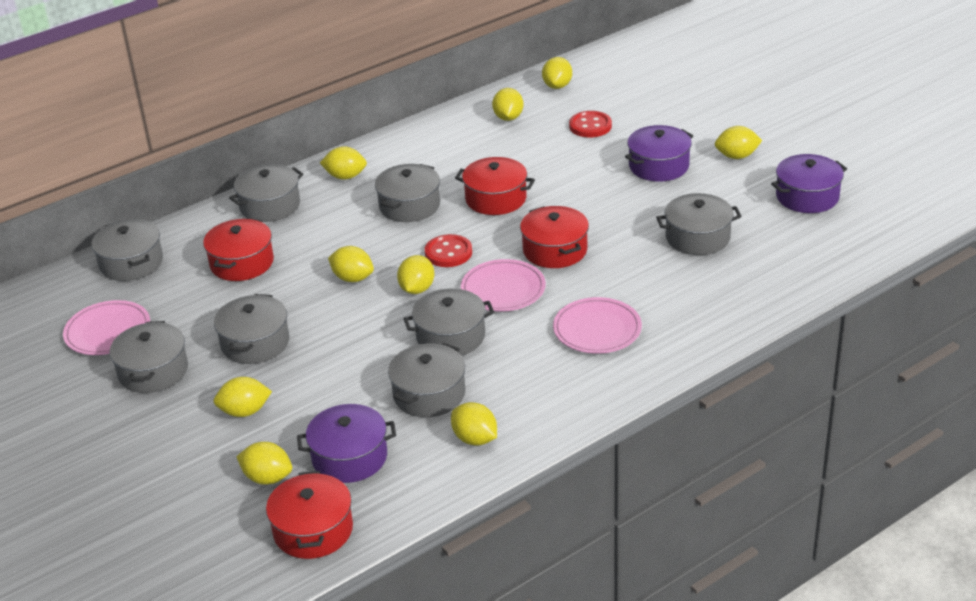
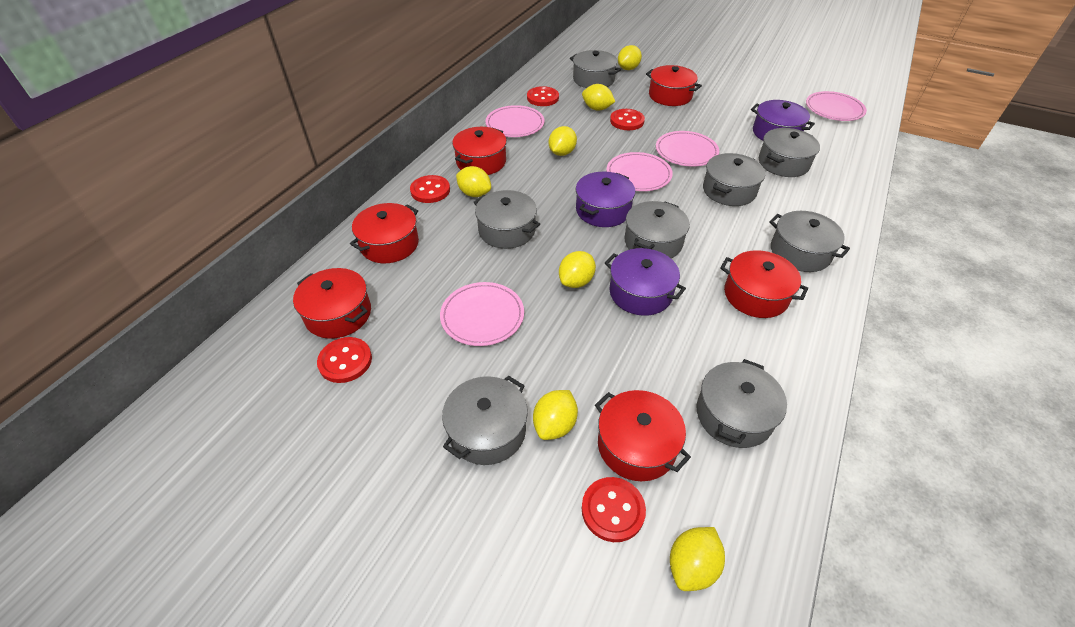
pink plate: [63,300,150,355] [461,259,546,311] [553,297,642,354] = 3 -> [440,282,524,346] [485,105,544,137] [606,152,673,191] [656,131,719,167] [806,91,867,121] = 5
red button: [425,234,472,267] [569,111,612,137] = 2 -> [317,337,372,383] [410,175,450,203] [527,86,559,106] [582,477,646,542] [610,109,645,130] = 5
red pot: [203,218,274,281] [266,471,353,559] [455,157,535,215] [520,206,589,268] = 4 -> [293,268,371,339] [350,203,419,263] [452,127,507,175] [595,390,691,481] [646,65,702,106] [720,250,808,318] = 6
yellow lemon: [213,377,272,417] [236,442,292,485] [320,146,367,180] [328,246,374,282] [397,255,434,294] [451,402,497,446] [492,88,524,121] [542,57,572,89] [715,126,762,159] = 9 -> [456,166,491,197] [533,390,578,440] [549,126,577,156] [559,251,596,288] [582,84,615,110] [618,45,642,70] [670,527,725,591] = 7

